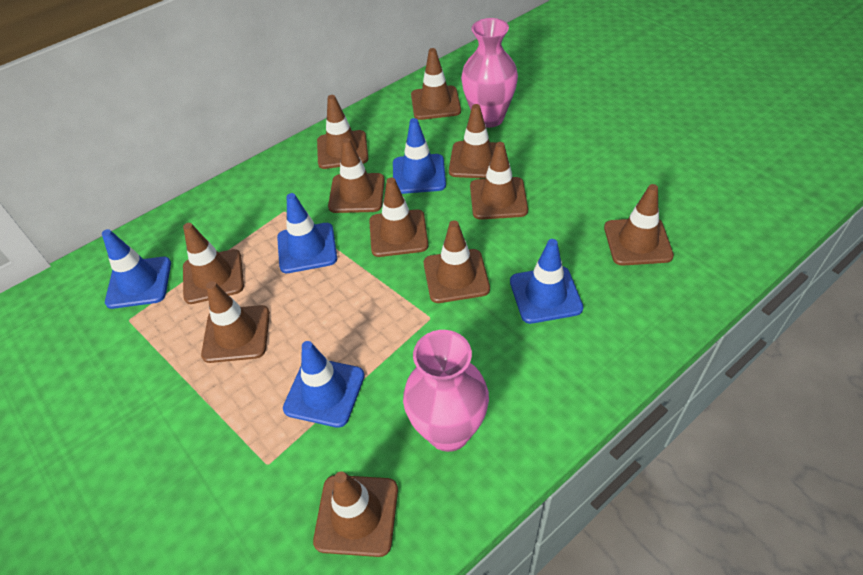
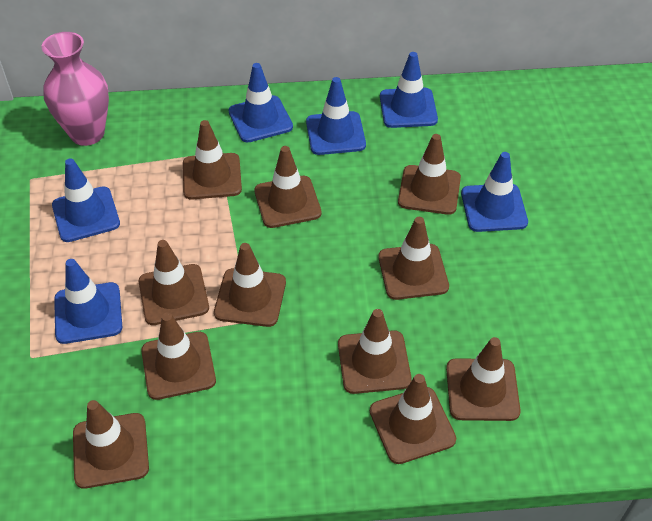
blue traffic cone: [102,229,171,309] [277,193,337,273] [283,341,365,428] [393,118,446,194] [510,239,583,324] = 5 -> [52,158,120,242] [54,259,122,344] [229,63,293,143] [306,77,366,155] [380,52,438,128] [461,152,528,232] = 6
pink vase: [403,330,489,452] [461,18,518,128] = 2 -> [42,32,109,146] = 1

